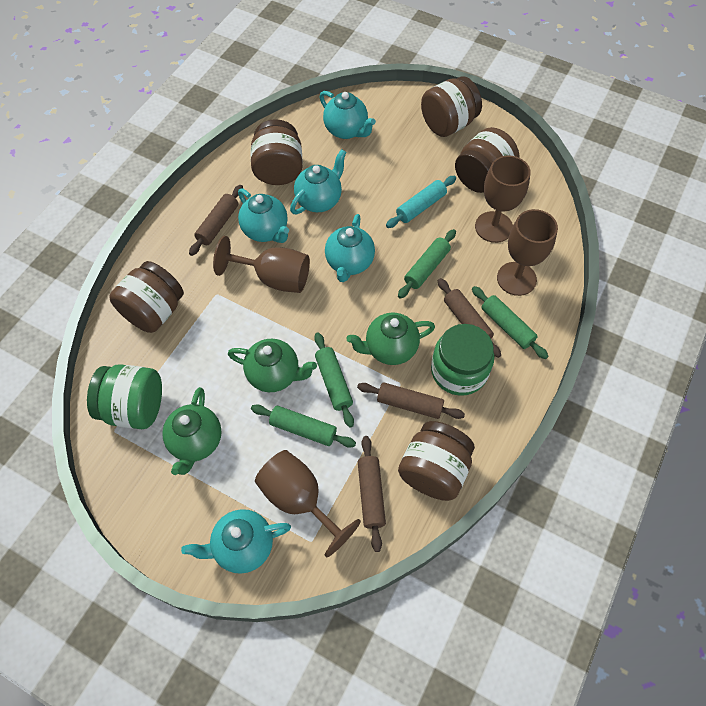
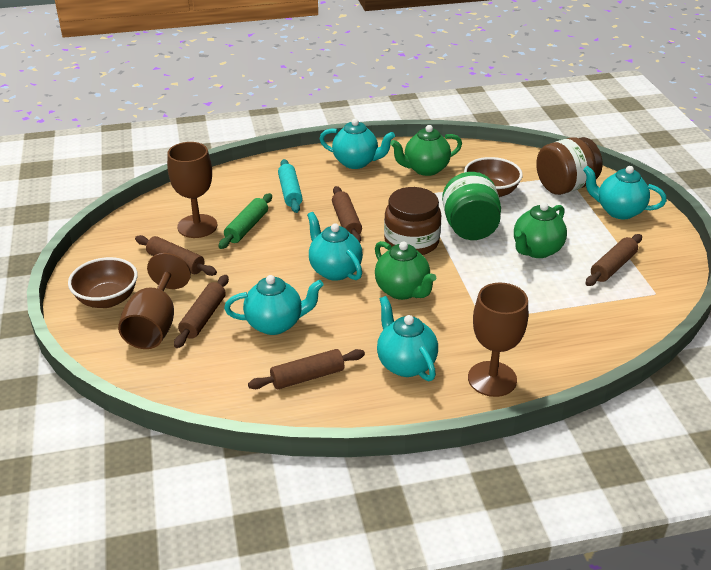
brown bowl: none = 0 -> [68,257,138,308] [464,157,523,197] = 2
brown goblet: [213,236,310,293] [255,450,361,557] [475,155,531,243] [497,209,558,296] = 4 -> [118,253,191,349] [167,142,218,238] [468,283,528,397] = 3
brown jar: [109,261,184,333] [251,119,303,185] [398,421,475,501] [421,76,482,137] [455,127,519,193] = 5 -> [384,187,441,255] [536,137,603,195] = 2
brown rolling pin: [189,185,243,256] [357,382,465,419] [358,436,386,552] [438,278,501,358] = 4 -> [135,235,217,276] [174,275,229,348] [248,349,365,389] [332,186,362,242] [585,234,642,286] = 5
green jar: [87,364,162,429] [431,324,494,396] = 2 -> [442,172,501,240] = 1
green rolling pin: [251,405,356,447] [314,333,354,428] [398,229,456,299] [472,286,549,359] = 4 -> [219,193,272,249] = 1

